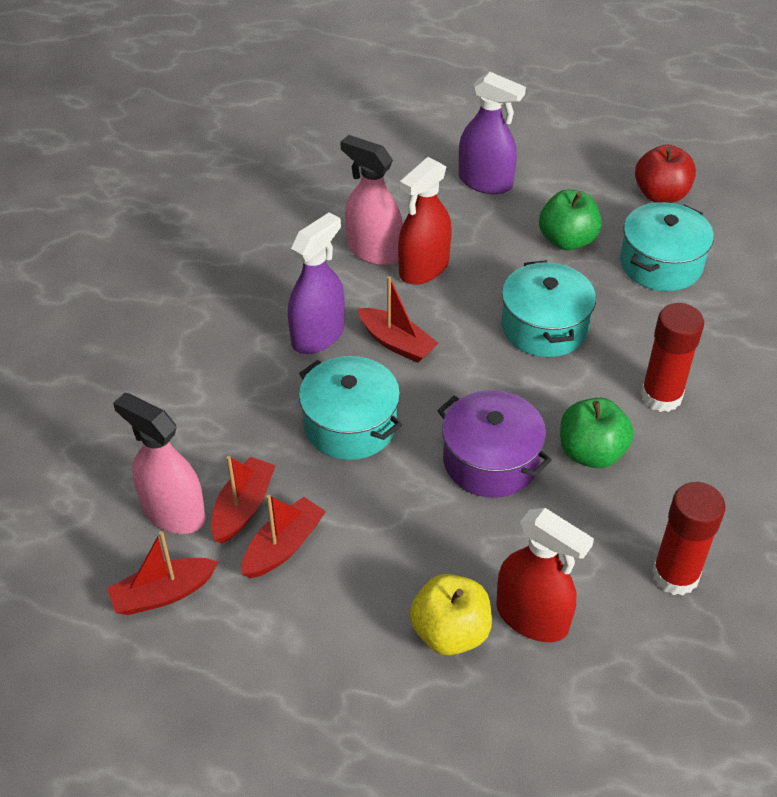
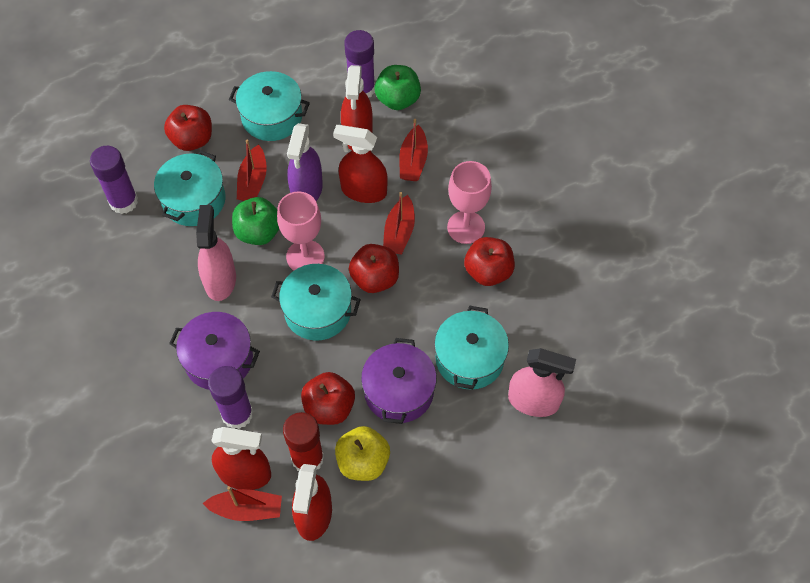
pink goblet: none = 0 -> [277,191,325,270] [447,161,492,244] = 2
purple glue stick: none = 0 -> [90,146,138,214] [208,366,253,429] [344,30,375,98] = 3
purple pot: [437,390,552,498] = 1 -> [169,312,260,390] [361,338,437,424] = 2
purple spray bottle: [288,212,345,354] [459,72,526,194] = 2 -> [287,123,323,201] = 1
red apple: [635,145,696,203] = 1 -> [164,105,212,151] [301,372,355,425] [349,244,399,293] [464,237,515,286] = 4
red glue stick: [641,303,704,412] [652,482,726,595] = 2 -> [283,412,324,471] = 1
red spray bottle: [398,157,452,285] [496,508,594,642] = 2 -> [211,427,271,490] [292,464,332,541] [333,125,388,203] [341,65,373,150] = 4
turquoise pot: [299,356,402,460] [501,260,596,357] [620,202,714,291] = 3 -> [154,151,226,226] [229,71,310,141] [271,264,361,341] [434,306,509,390] = 4

